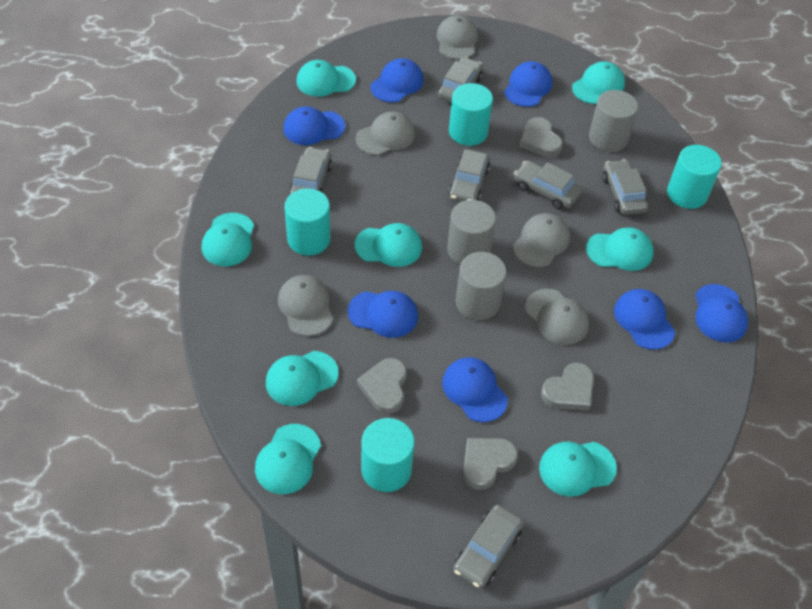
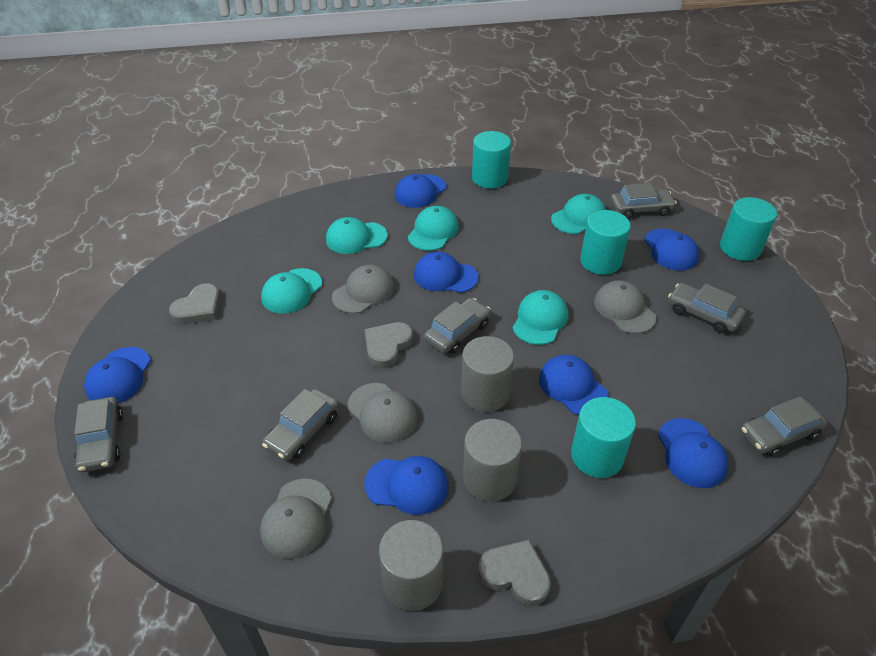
grey cap: [278,275,333,336] [356,111,415,155] [436,15,478,59] [513,213,570,267] [525,289,589,345] = 5 -> [260,479,332,559] [332,265,394,314] [348,383,417,443] [594,280,656,334] = 4
grey heart: [357,358,407,414] [463,438,518,490] [519,117,563,157] [541,363,594,411] = 4 -> [169,283,221,324] [364,322,413,368] [478,539,551,606] = 3
turquoise cap: [202,213,254,266] [255,424,321,494] [266,351,339,406] [296,60,356,97] [355,223,422,267] [539,442,617,497] [572,61,625,104] [586,227,654,271] = 8 -> [261,268,322,314] [326,217,388,254] [408,206,459,251] [513,290,568,345] [551,194,606,234] = 5

